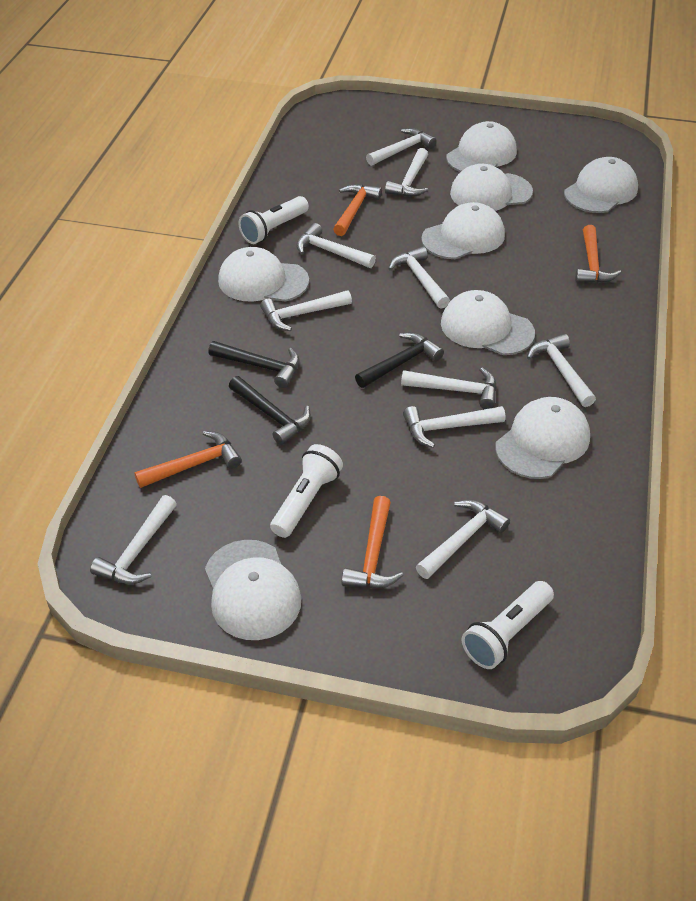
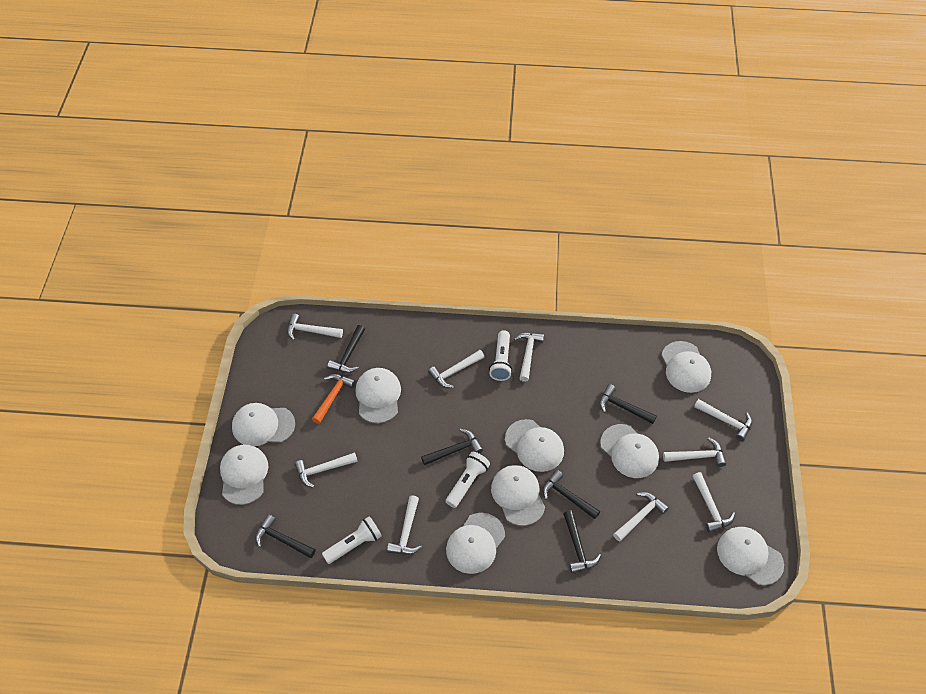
black hammer: [208,341,299,388] [229,376,311,445] [355,332,444,388] = 3 -> [255,515,316,558] [327,325,365,373] [421,429,483,466] [543,470,600,519] [563,510,601,573] [599,384,657,424] = 6
orange hammer: [134,431,242,488] [333,184,382,236] [342,496,403,588] [575,225,621,283] = 4 -> [312,374,356,424] = 1
white cap: [205,540,301,640] [218,247,309,302] [421,202,505,259] [441,290,535,355] [446,121,517,172] [450,164,533,211] [495,397,590,479] [564,157,638,213] = 8 -> [220,445,268,505] [232,403,295,446] [355,368,401,423] [446,513,505,574] [491,465,545,526] [505,419,564,472] [600,424,659,478] [661,341,711,393] [717,527,784,585] = 9
white hammer: [90,495,177,584] [260,290,352,331] [296,223,376,268] [366,128,437,166] [385,148,428,197] [388,246,450,309] [401,368,497,409] [403,406,505,448] [416,500,510,579] [527,334,596,407] = 10 -> [287,314,343,341] [294,452,358,488] [387,495,422,555] [428,350,484,388] [514,333,544,382] [613,492,669,542] [663,437,726,467] [692,472,735,533] [694,399,752,441] = 9

